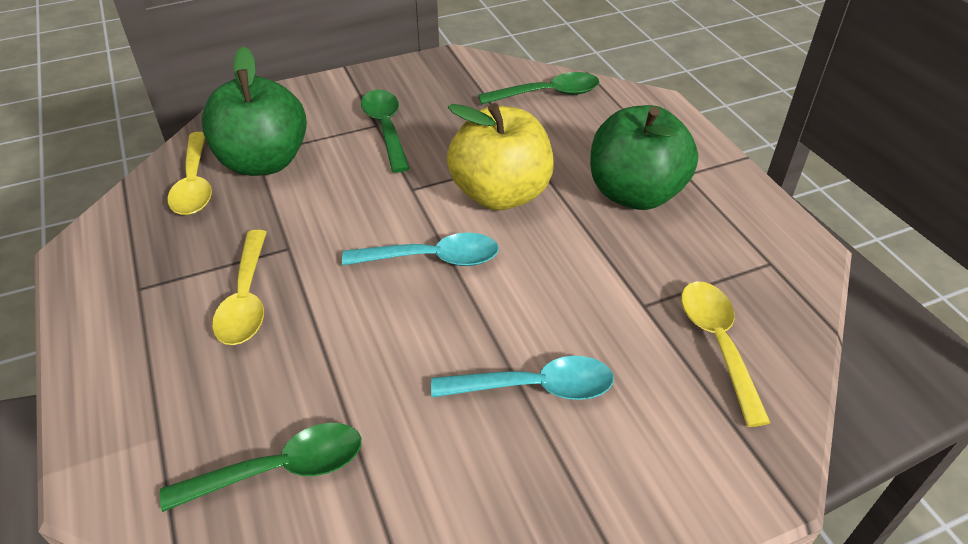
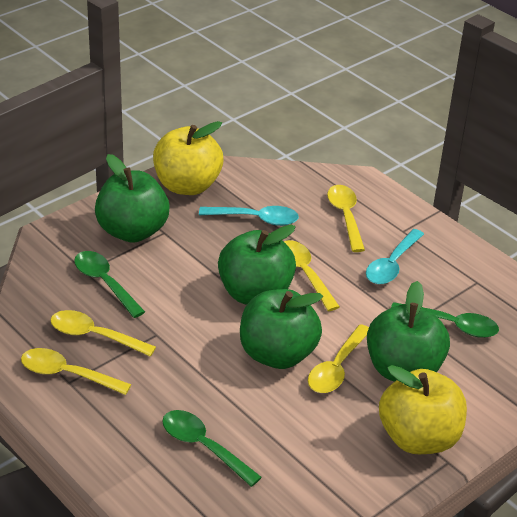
green apple: [201,47,307,176] [590,105,698,210] = 2 -> [95,154,170,243] [218,224,296,305] [240,289,323,369] [367,281,450,382] = 4
yellow apple: [447,103,554,210] = 1 -> [153,121,224,195] [379,365,467,454] = 2
yellow spoon: [167,132,212,215] [212,230,267,345] [681,282,771,427] = 3 -> [21,348,132,395] [50,310,156,357] [284,240,340,311] [308,324,369,393] [327,185,365,252] = 5

